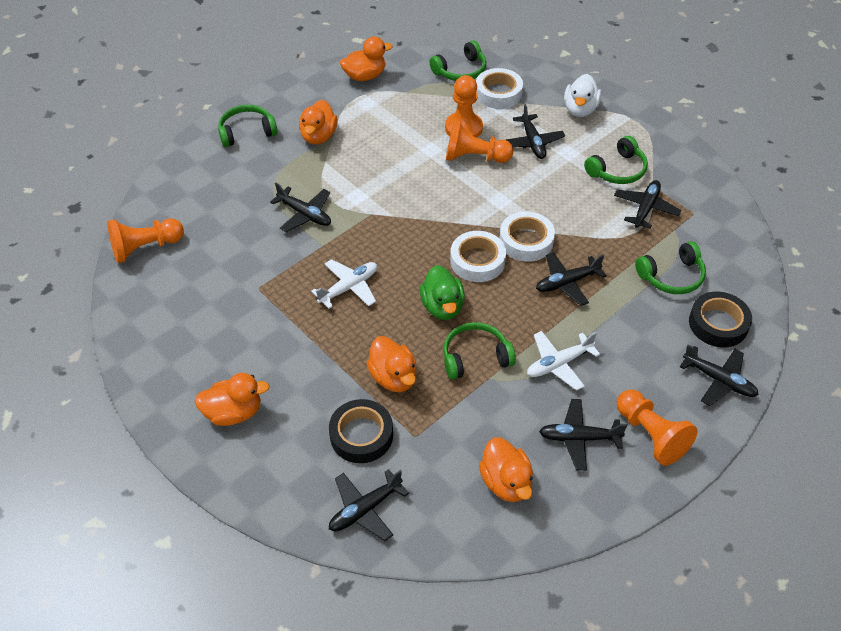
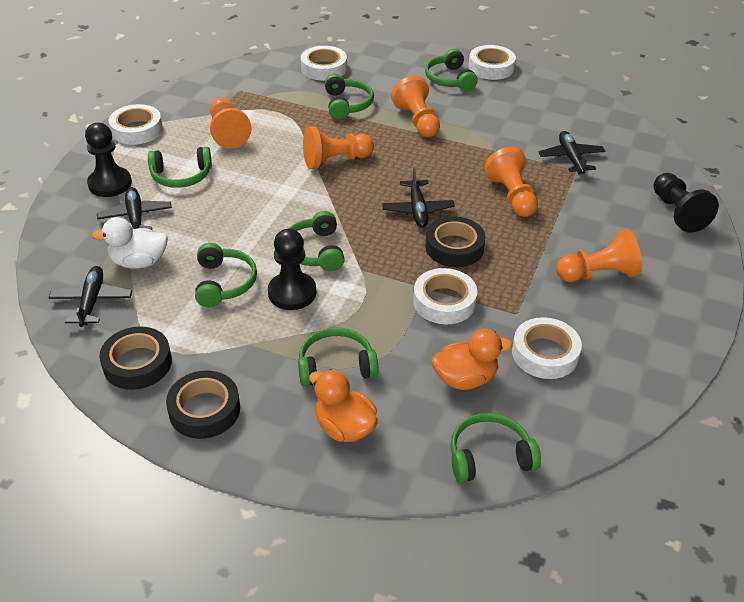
black pawn: none = 0 -> [85,123,132,197] [268,229,316,310] [653,173,719,233] = 3
black plane: [270,183,331,232] [329,469,409,541] [506,104,565,159] [536,252,607,306] [539,399,628,470] [614,180,682,229] [680,345,759,406] = 7 -> [49,266,132,327] [97,187,172,230] [382,167,455,227] [538,131,605,174] = 4
black tape: [329,399,393,463] [689,292,752,347] = 2 -> [99,326,172,390] [166,371,240,439] [425,216,486,267] = 3
green duck: [420,265,465,320] = 1 -> none = 0
green headphones: [218,105,278,147] [430,41,486,81] [443,322,516,380] [584,136,648,184] [635,241,706,294] = 5 -> [148,147,212,188] [195,243,257,307] [289,211,345,271] [298,327,379,387] [324,74,374,119] [425,49,478,91] [451,413,541,483] = 7
orange duck: [194,373,270,426] [299,100,338,144] [340,36,393,81] [366,336,417,392] [479,437,533,502] = 5 -> [309,369,378,442] [432,329,513,390] = 2
orange pawn: [107,218,184,263] [445,75,483,138] [446,121,513,163] [617,390,698,466] = 4 -> [210,97,252,149] [303,127,374,169] [391,76,440,137] [484,147,538,217] [556,229,642,282] = 5
white plane: [311,259,377,309] [527,331,600,391] = 2 -> none = 0
white tape: [450,231,506,282] [476,68,523,109] [500,211,555,262] = 3 -> [109,104,163,145] [301,46,347,81] [413,268,477,324] [469,45,516,80] [512,317,582,379] = 5

